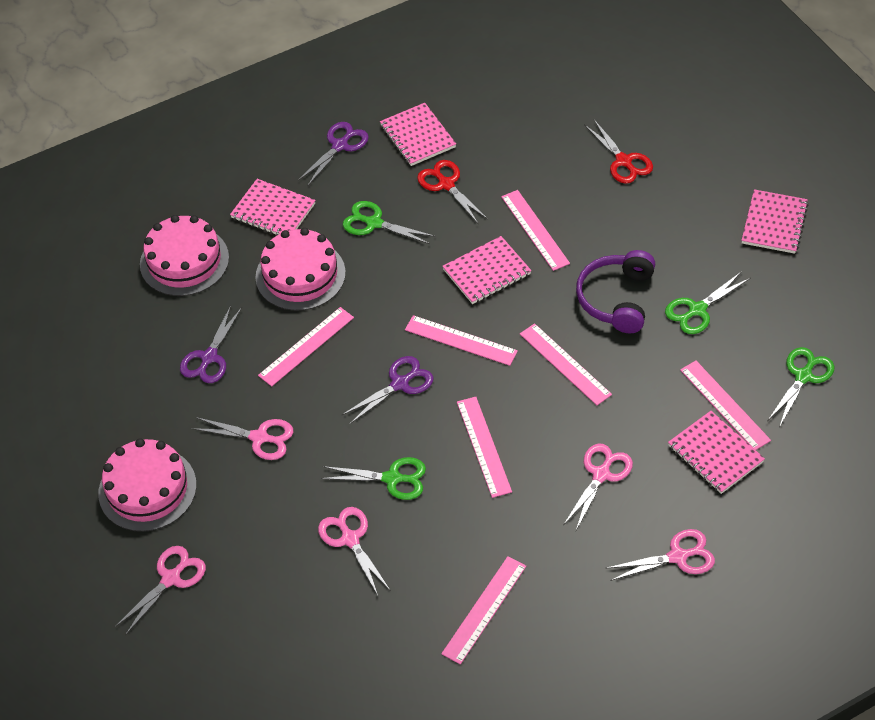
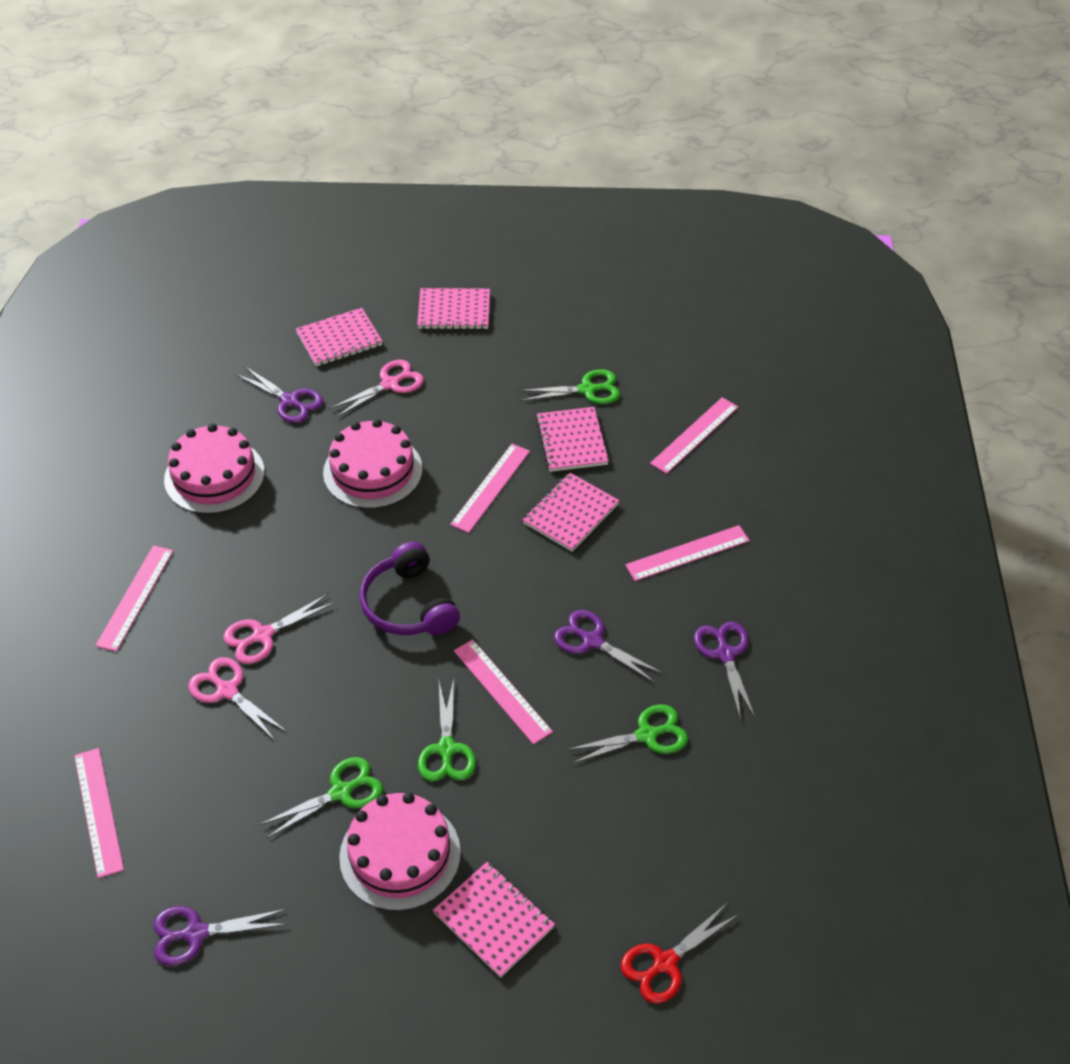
pink ruler: [258,307,354,386] [405,315,518,366] [441,556,526,665] [457,397,512,498] [501,190,570,271] [520,323,612,405] [680,361,771,450] = 7 -> [74,748,124,878] [95,545,174,652] [450,444,530,533] [454,639,553,744] [625,525,750,581] [650,397,738,474] = 6
pink scissors: [115,546,206,635] [191,417,293,460] [318,507,391,595] [564,443,633,530] [605,529,715,581] = 5 -> [188,657,287,740] [223,594,335,664] [329,360,424,418] = 3
purple scissors: [180,305,242,383] [298,122,369,187] [341,356,434,425] = 3 -> [153,906,288,966] [236,366,323,423] [554,610,663,683] [694,622,755,720] = 4
red scissors: [417,160,488,223] [585,120,653,184] = 2 -> [621,903,739,1004] = 1

